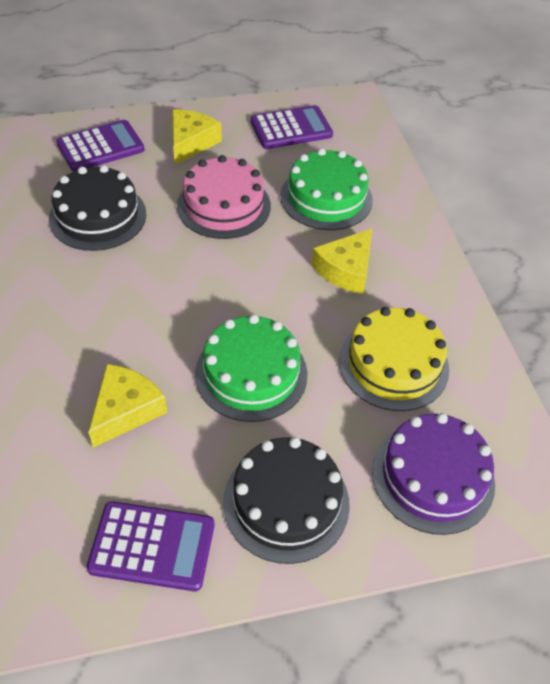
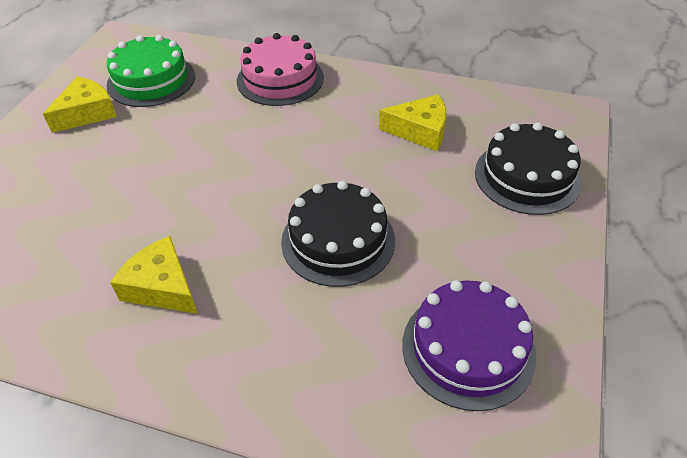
green cake: [195,314,308,422] [280,148,373,230] = 2 -> [106,35,195,107] = 1
purple calculator: [56,120,145,172] [86,501,214,591] [251,105,333,149] = 3 -> none = 0
yellow cake: [339,307,449,411] = 1 -> none = 0

